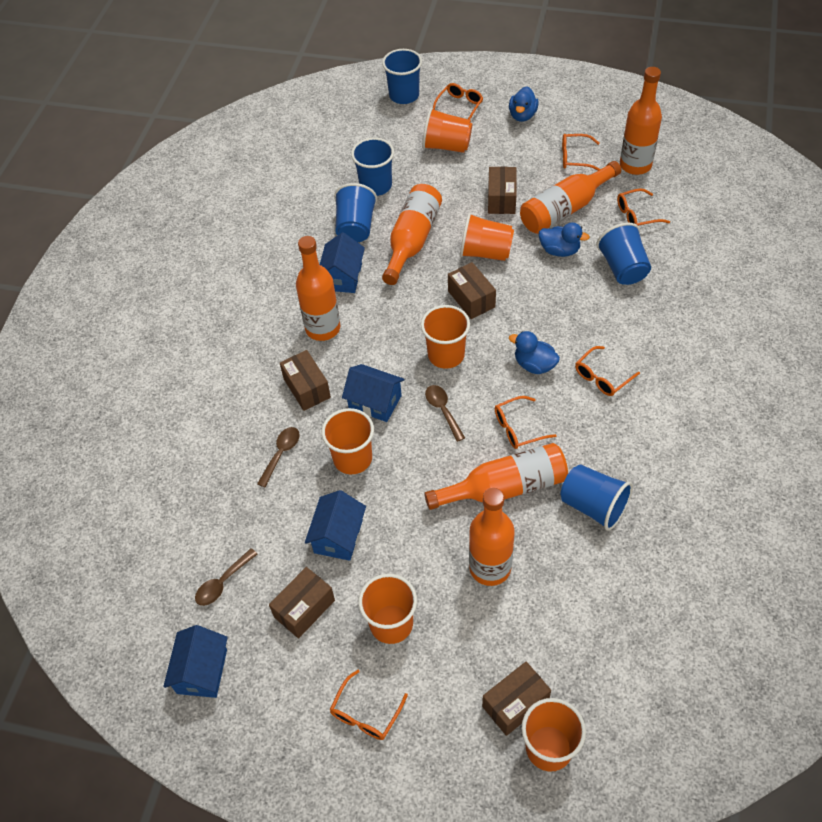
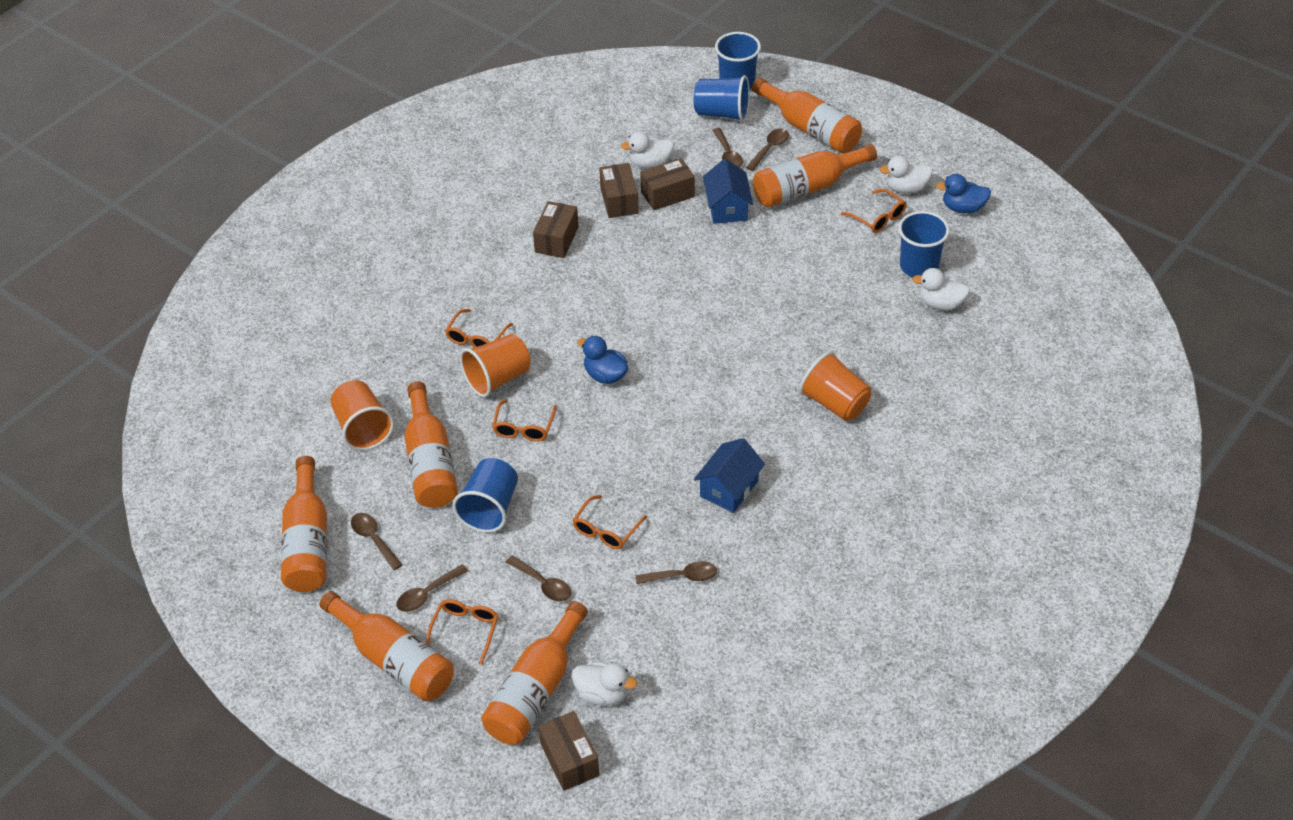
blue cup: [334,183,377,242] [351,138,394,196] [382,49,422,104] [561,464,633,531] [596,223,651,285] = 5 -> [452,458,518,533] [694,75,750,122] [715,32,761,90] [898,211,950,277] = 4
blue duck: [509,87,539,122] [509,331,560,374] [539,223,590,257] = 3 -> [577,336,628,384] [936,174,991,213] = 2
blue house: [163,625,228,698] [305,490,366,561] [320,232,365,293] [342,364,405,422] = 4 -> [694,438,765,513] [703,159,753,224] = 2
brown box: [269,567,335,638] [280,350,331,411] [448,262,496,319] [482,661,551,736] [488,167,516,214] = 5 -> [533,201,579,258] [538,711,599,791] [599,163,639,218] [640,158,695,210] = 4
brown spoon: [195,548,257,606] [257,427,300,487] [425,385,465,442] = 3 -> [351,513,403,570] [397,564,468,612] [506,555,571,602] [636,561,717,584] [712,128,743,167] [746,128,789,171] = 6
orange cup: [322,408,374,474] [358,574,417,644] [421,305,470,369] [422,107,472,153] [460,213,514,261] [522,698,586,772] = 6 -> [331,380,394,451] [460,334,530,397] [799,351,871,421] = 3
orange glasses: [329,670,408,740] [433,83,483,120] [495,396,557,449] [562,134,601,171] [575,346,640,396] [617,188,670,226] = 6 -> [426,599,498,665] [445,309,513,347] [492,399,557,442] [572,495,647,549] [841,189,906,233] = 5
white duck: none = 0 -> [572,662,637,706] [621,131,674,169] [880,156,933,194] [912,268,970,310] = 4

